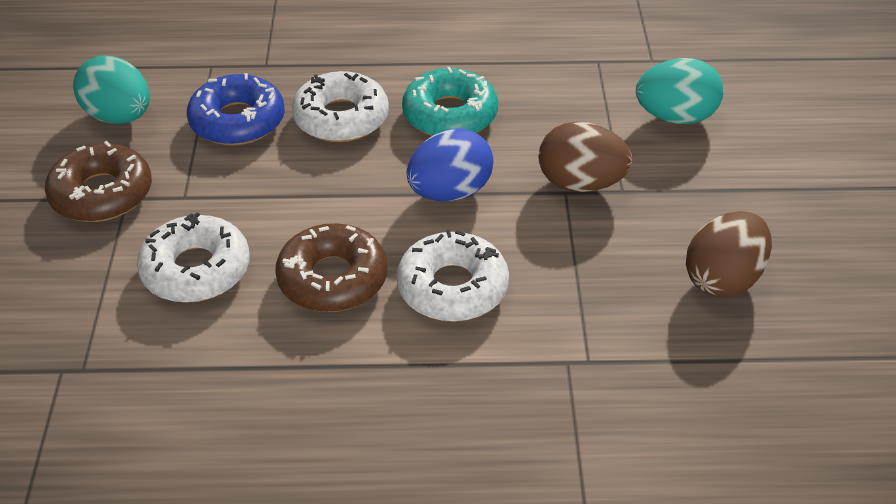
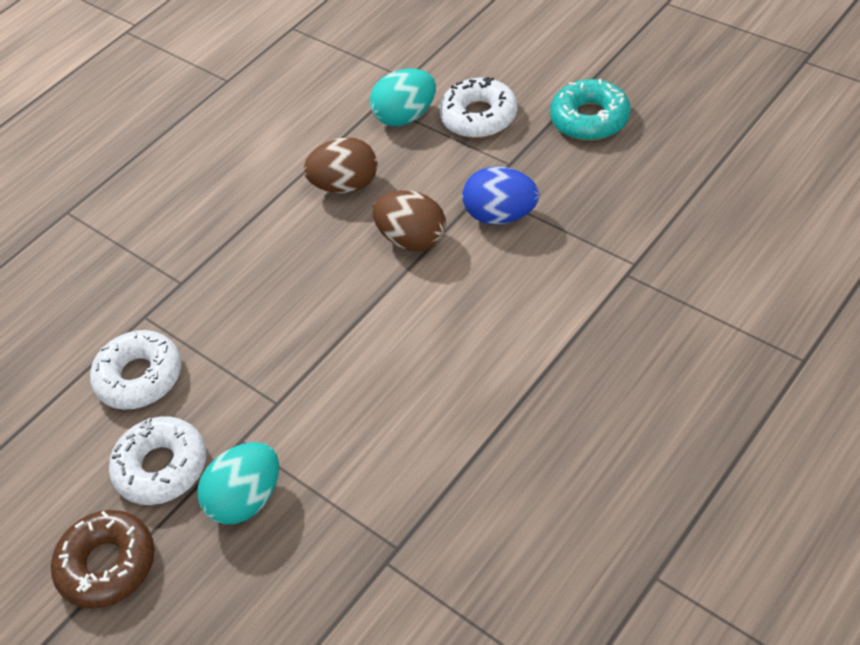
blue donut: [187,73,285,145] = 1 -> none = 0
brown donut: [45,141,152,222] [275,223,387,312] = 2 -> [51,510,155,609] = 1

